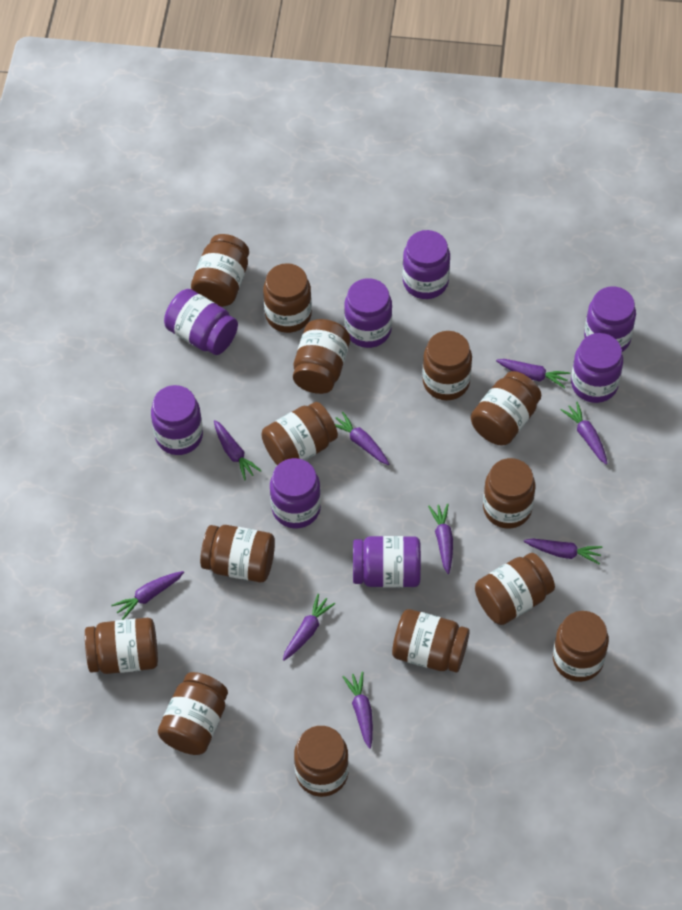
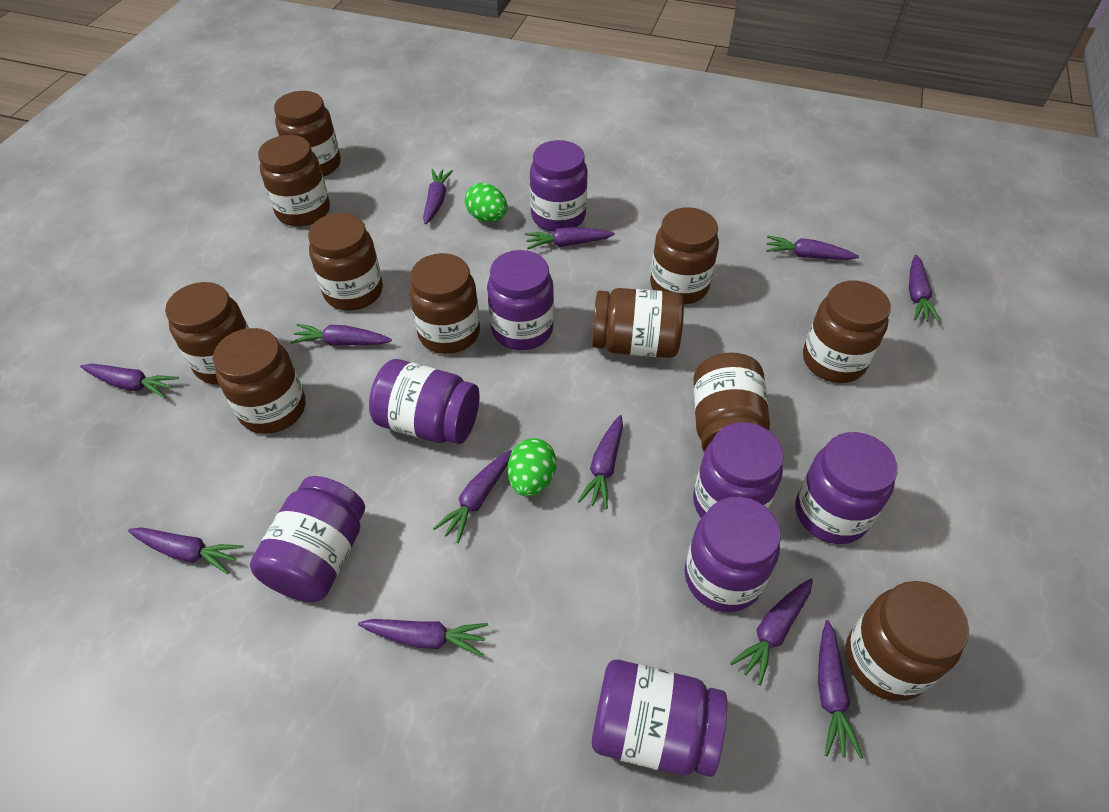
brown jar: [85,618,158,674] [158,672,228,755] [191,234,249,307] [200,525,275,582] [261,402,338,465] [263,263,312,333] [293,319,350,394] [294,726,349,797] [392,609,470,672] [422,331,472,400] [471,371,541,445] [475,553,555,625] [483,458,535,529] [553,611,609,682] = 14 -> [165,282,249,385] [213,328,306,434] [258,135,330,226] [274,91,341,177] [308,213,383,310] [409,253,480,354] [592,288,684,358] [650,207,719,304] [693,353,770,452] [803,281,891,383] [845,581,969,701] = 11
green egg: none = 0 -> [465,183,507,222] [508,438,556,497] = 2
purple carrot: [111,571,184,620] [214,420,262,481] [283,594,335,661] [335,412,389,465] [342,672,373,749] [428,503,453,574] [496,359,570,388] [523,538,603,564] [561,402,608,465] = 9 -> [80,363,179,398] [128,527,243,574] [290,324,392,346] [358,619,488,657] [423,169,453,225] [433,450,512,543] [525,227,615,249] [578,415,623,509] [730,579,813,685] [766,235,859,260] [818,620,863,759] [909,255,940,323] = 12

